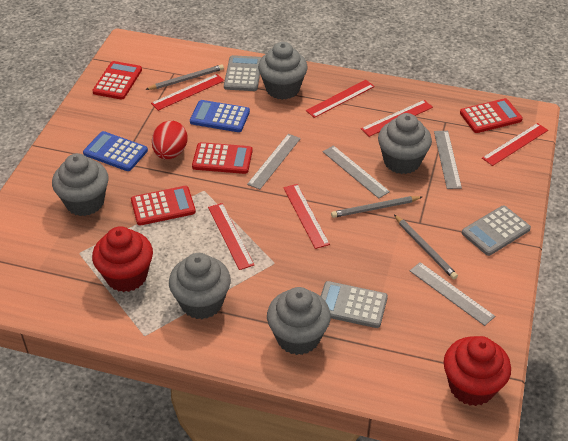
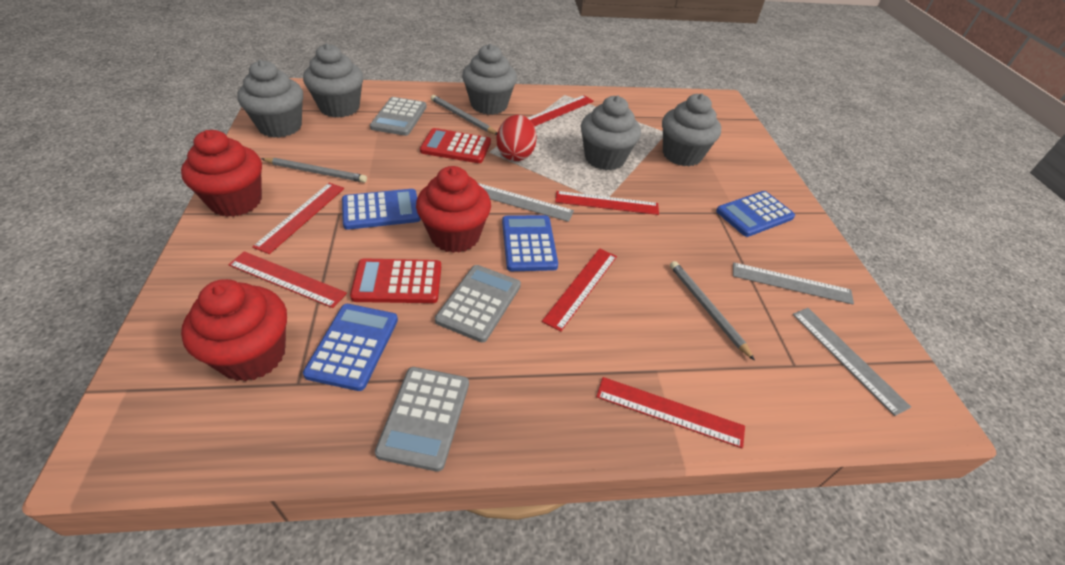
blue calculator: [83,131,148,171] [190,100,250,132] = 2 -> [303,304,398,391] [342,189,421,230] [502,215,558,271] [716,191,795,237] = 4
grey ruler: [247,134,301,189] [323,145,390,199] [410,262,495,326] [434,131,462,189] = 4 -> [478,183,574,222] [733,262,854,304] [792,308,911,416] = 3
red calculator: [92,61,142,100] [131,186,196,225] [192,142,253,174] [460,98,523,133] = 4 -> [350,258,441,303] [420,128,491,163] = 2
red cupcake: [92,226,153,292] [443,336,511,406] = 2 -> [181,130,262,217] [181,279,287,381] [416,166,491,253] = 3

